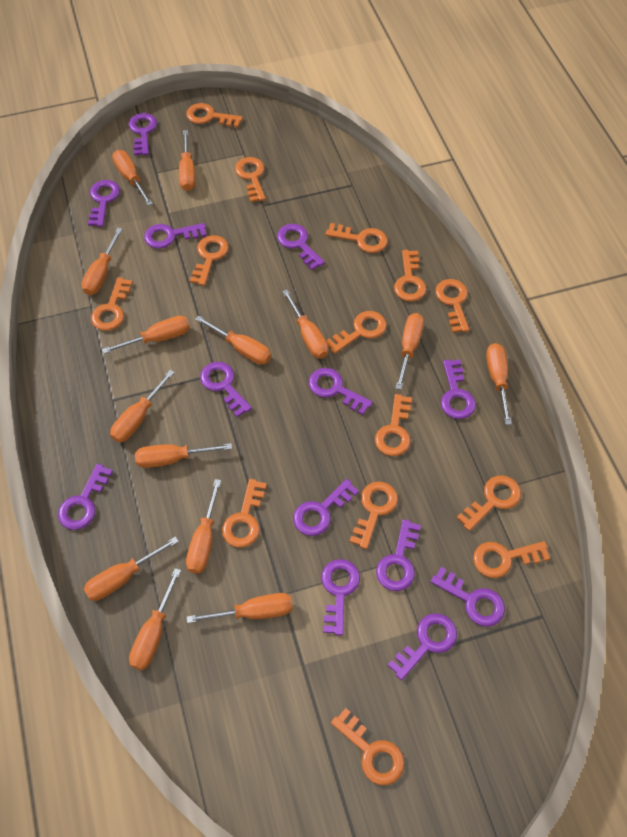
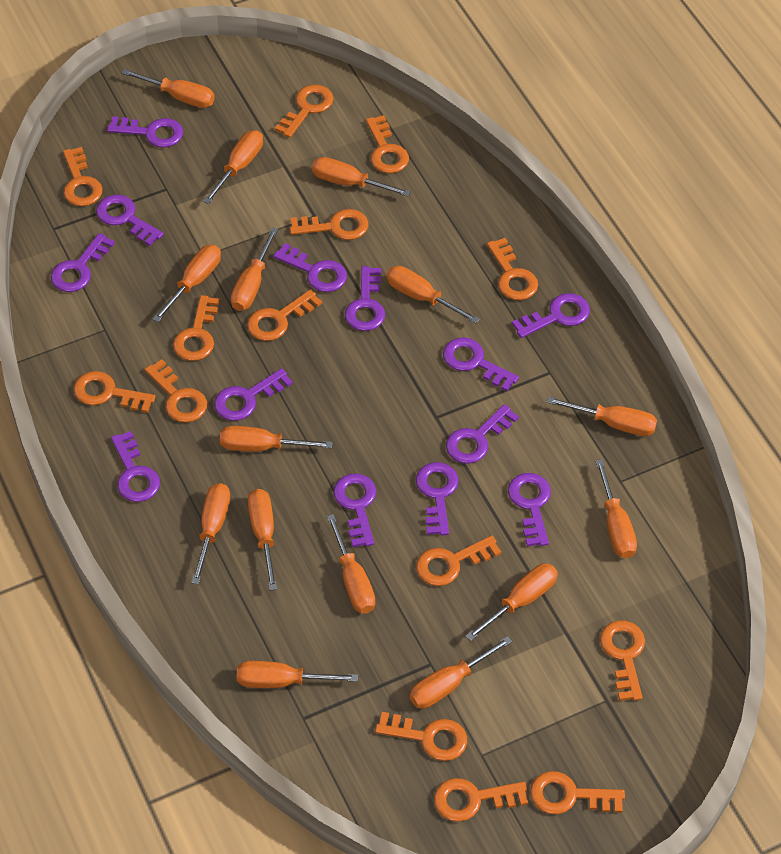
orange screwdriver: [82,228,122,295] [84,536,179,601] [102,316,190,354] [110,370,175,443] [112,150,153,206] [129,568,181,670] [135,443,232,468] [179,130,196,191] [186,479,221,574] [187,593,293,623] [195,315,271,365] [282,289,328,359] [396,313,424,390] [486,343,512,425] = 14 -> [122,69,215,108] [153,245,221,322] [191,483,230,584] [203,130,263,204] [220,426,333,451] [231,228,278,311] [237,661,358,688] [248,489,277,591] [312,157,411,196] [327,514,375,613] [386,266,480,324] [410,636,512,709] [465,564,558,641] [546,397,657,436] [595,459,637,558] = 15

